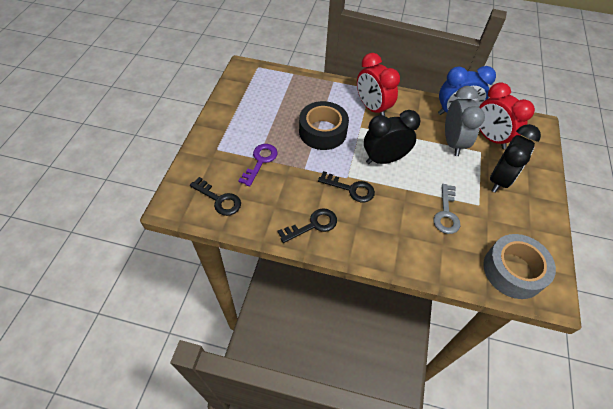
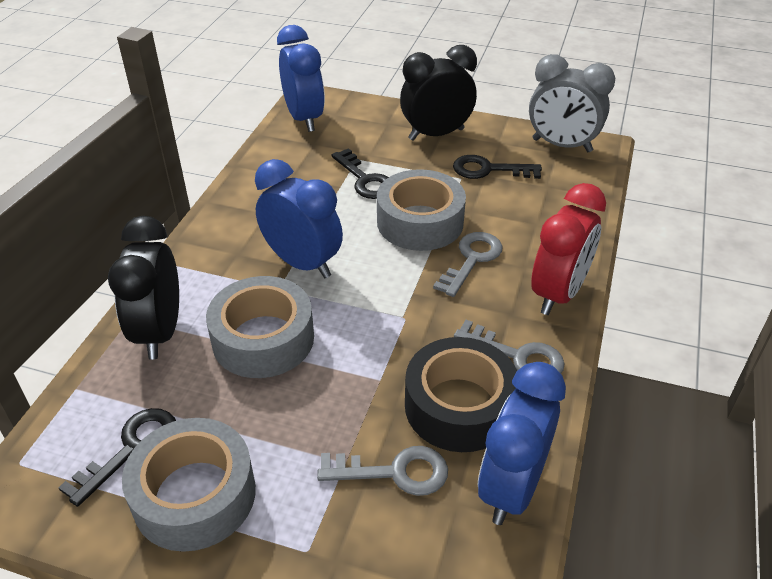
blue clock: [438,66,496,115] = 1 -> [255,159,343,278] [277,25,325,132] [478,362,566,525] = 3
grey key: [433,184,460,234] = 1 -> [317,446,448,496] [433,232,502,297] [454,320,565,374] = 3
grey tape: [483,234,556,299] = 1 -> [122,418,256,552] [206,276,314,378] [377,169,466,251] = 3
purple key: [238,144,277,187] = 1 -> none = 0
red clock: [357,53,400,116] [479,82,535,149] = 2 -> [531,183,606,315] = 1

